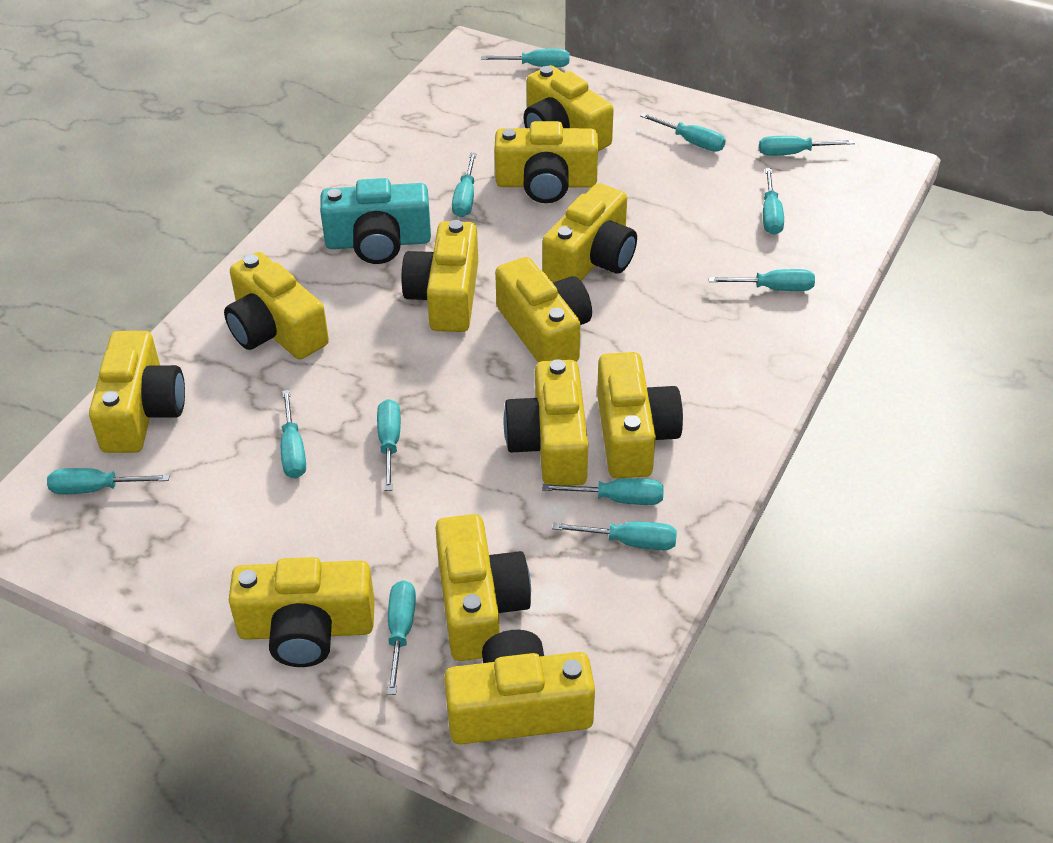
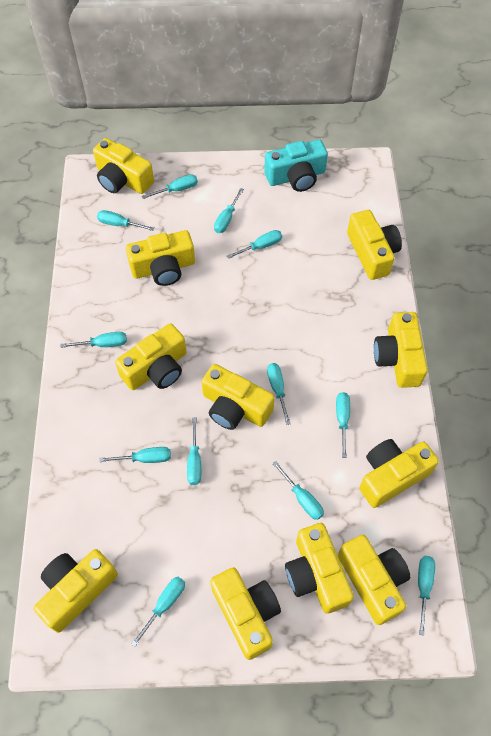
yellow camera: [89,331,185,453] [224,252,329,359] [229,557,375,667] [401,220,478,332] [435,514,531,661] [444,630,595,745] [495,121,598,203] [495,257,592,362] [504,359,588,486] [524,65,614,151] [542,183,637,282] [597,352,683,478] = 12 -> [34,549,118,633] [93,138,154,194] [115,323,187,390] [126,230,195,286] [201,364,275,430] [210,567,281,660] [285,523,354,614] [338,535,410,625] [347,210,402,280] [359,439,439,508] [374,312,428,388] = 11

